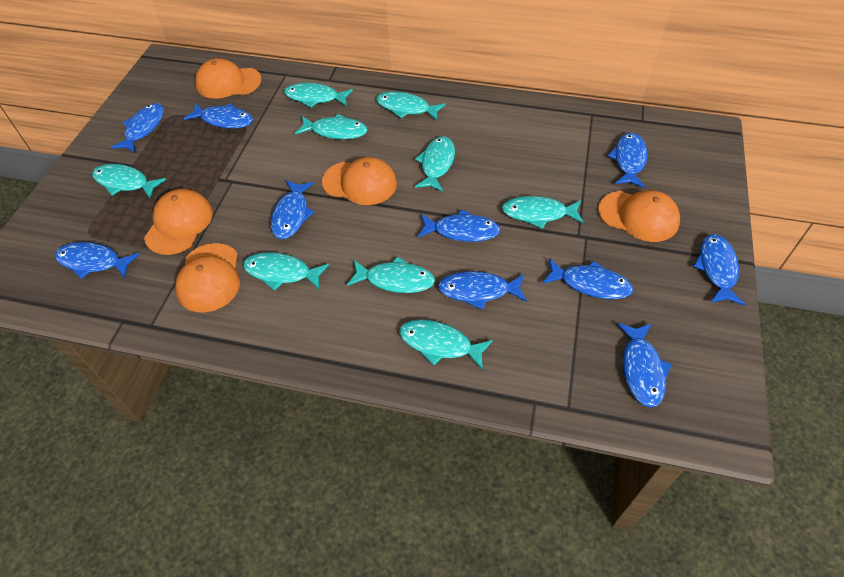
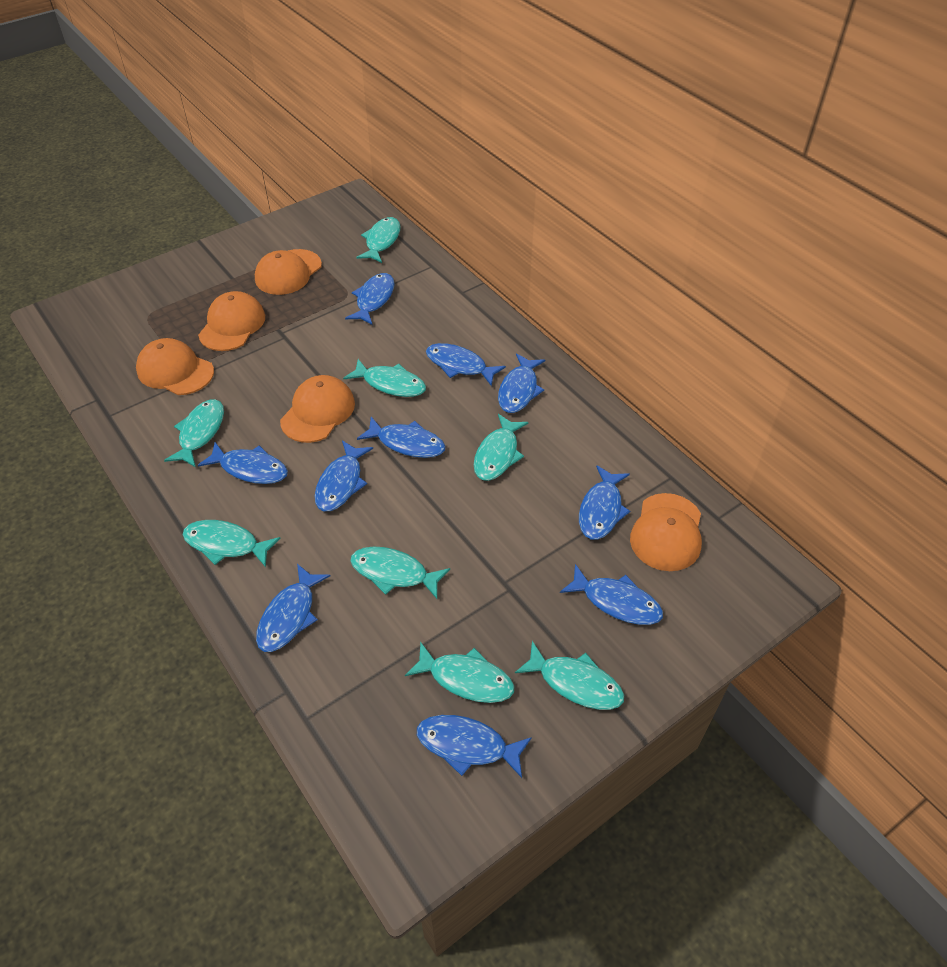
turquoise fish: [92,164,166,198] [243,252,329,291] [284,83,353,108] [295,114,368,139] [347,257,435,293] [376,91,446,121] [399,319,493,370] [415,136,455,192] [502,196,584,229] = 9 -> [164,399,224,467] [183,520,281,567] [343,359,426,397] [350,547,450,599] [356,217,401,263] [405,641,514,703] [474,414,529,481] [515,641,624,710] = 8

